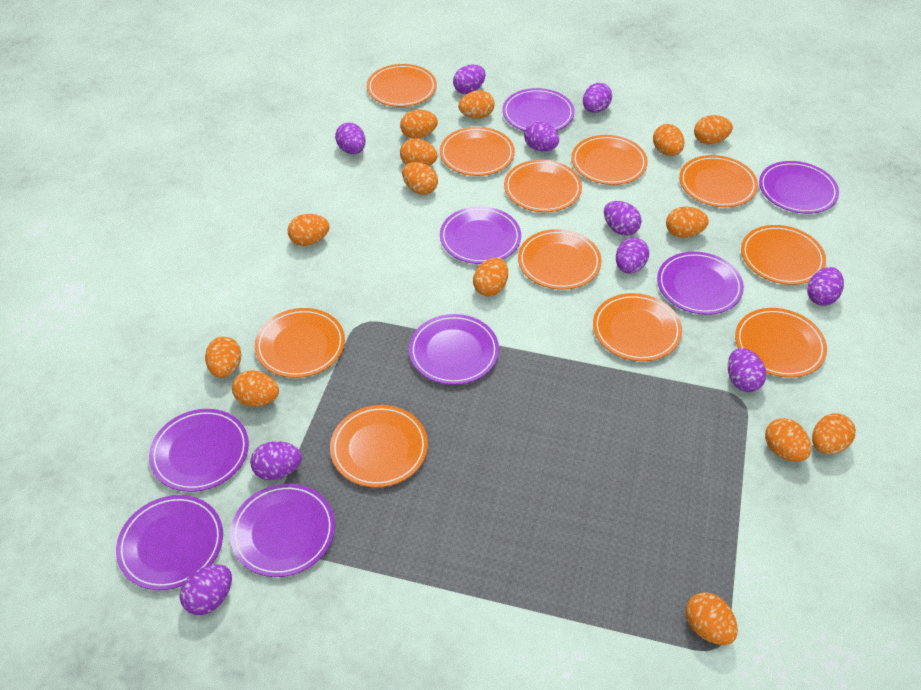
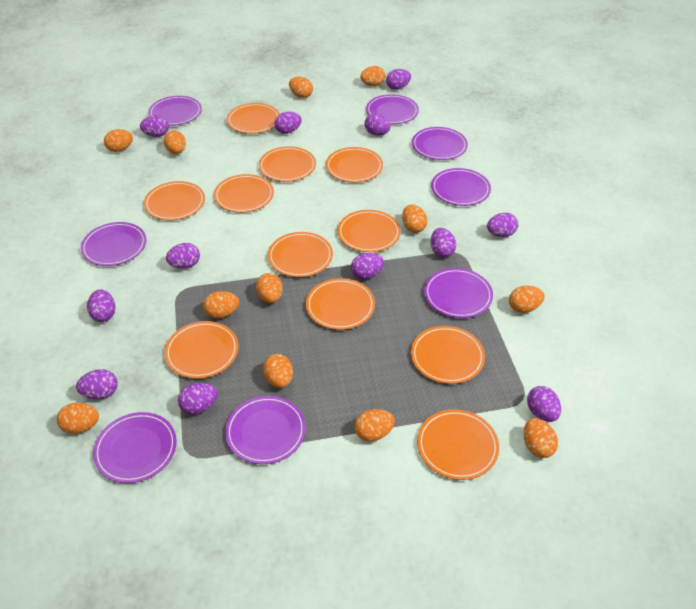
orange egg: [205,336,242,378] [232,370,279,407] [287,214,329,246] [400,110,438,139] [400,138,438,166] [402,162,438,195] [458,90,495,119] [473,258,508,296] [653,124,684,156] [666,207,709,238] [686,592,738,645] [694,115,733,144] [765,418,811,462] [812,413,856,454] = 14 -> [57,403,99,434] [104,129,133,152] [164,131,186,154] [203,291,239,319] [256,273,283,303] [263,354,293,388] [289,77,313,98] [354,409,395,442] [360,66,385,86] [402,205,427,233] [509,286,545,313] [524,418,558,458] = 12
purple egg: [180,564,232,615] [250,441,302,480] [335,123,366,154] [453,64,486,94] [524,121,559,151] [583,83,612,113] [604,201,641,236] [616,237,649,274] [728,348,766,392] [807,267,844,306] = 10 -> [76,369,118,399] [87,289,115,322] [140,115,169,137] [166,243,200,268] [178,383,218,414] [274,112,302,134] [351,253,384,279] [364,114,390,135] [386,69,411,90] [430,228,456,257] [487,213,518,237] [527,386,561,422] = 12

